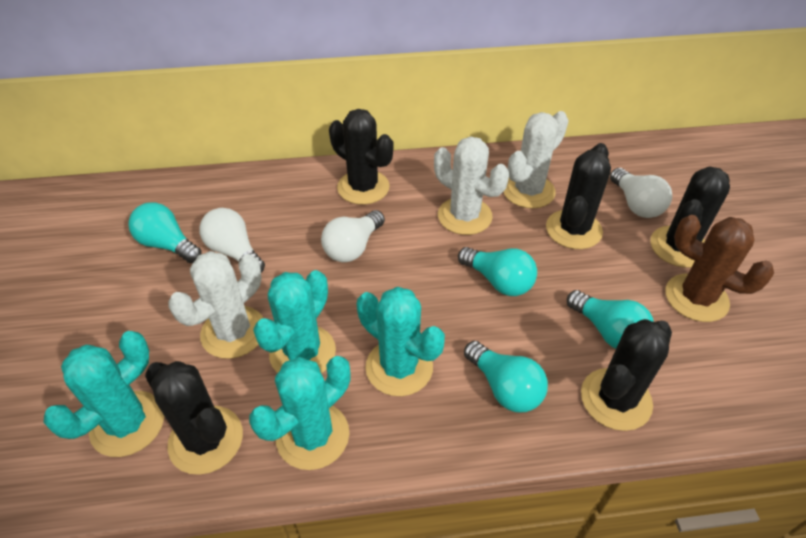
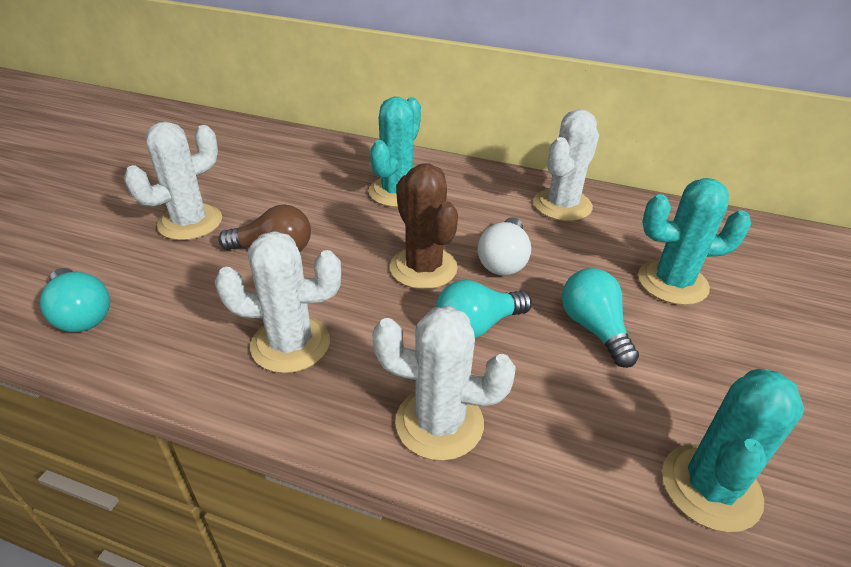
black cactus: [145,361,243,475] [329,109,393,205] [546,143,611,249] [581,319,672,431] [650,166,730,268] = 5 -> none = 0
brown light bulb: none = 0 -> [218,205,311,252] = 1
turquoise cactus: [43,331,164,457] [249,356,350,470] [253,270,336,373] [357,287,445,396] = 4 -> [368,97,421,207] [638,178,751,305] [662,369,804,532] = 3
turquoise light bulb: [128,202,202,263] [458,247,537,296] [464,341,548,412] [567,290,654,349] = 4 -> [40,268,110,332] [436,280,532,338] [562,268,639,368] = 3
white cactus: [168,251,263,359] [434,136,509,235] [503,111,569,209] = 3 -> [124,121,222,240] [215,231,341,373] [372,306,516,461] [534,109,599,221] = 4
white light bulb: [200,208,265,273] [321,210,385,262] [610,168,672,218] = 3 -> [478,217,531,276] = 1

